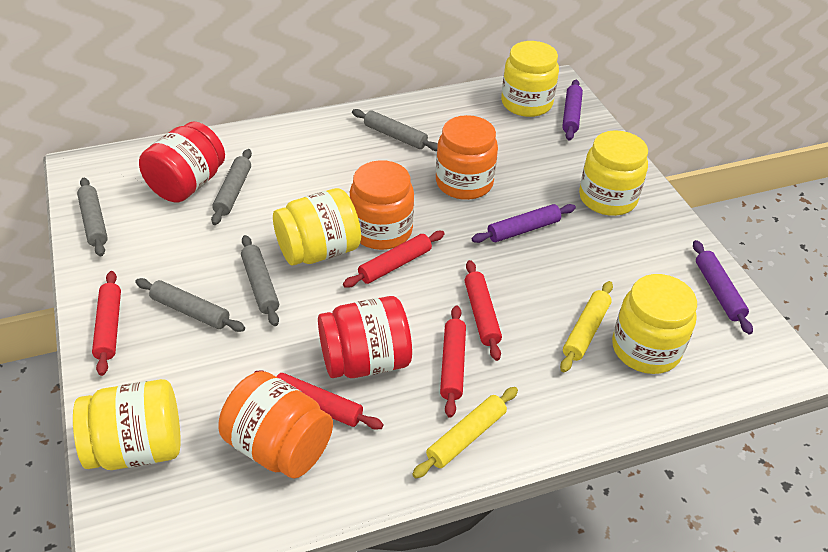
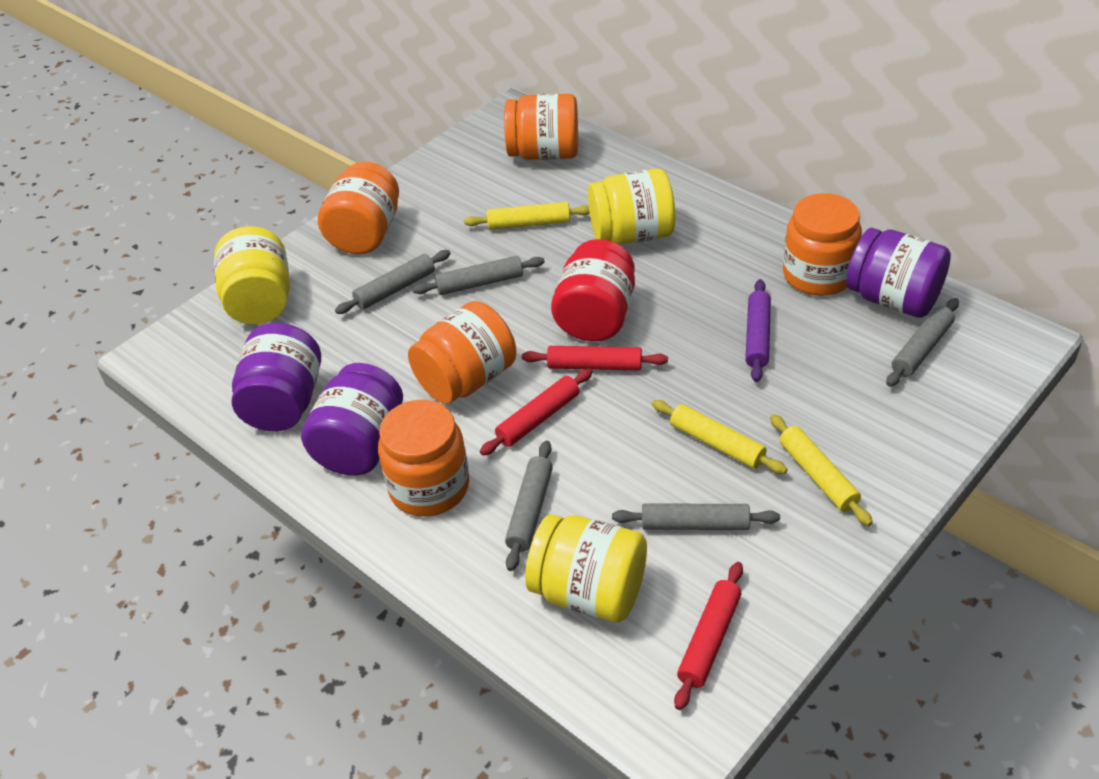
orange jar: [219,371,333,479] [350,160,414,250] [436,115,498,200] = 3 -> [318,162,399,254] [378,400,469,517] [408,301,516,404] [504,94,578,160] [783,193,862,296] = 5
purple jar: none = 0 -> [231,323,321,431] [301,363,403,476] [846,228,951,318] = 3
purple rolling pin: [472,204,576,243] [562,80,583,140] [693,240,753,335] = 3 -> [745,279,771,382] = 1
red jar: [139,122,225,203] [318,296,412,378] = 2 -> [551,239,635,341] = 1
red rolling pin: [92,271,121,376] [254,370,384,430] [343,231,445,288] [440,305,466,418] [465,260,502,361] = 5 -> [480,368,593,456] [522,346,668,370] [674,562,743,710] = 3
yellow jar: [73,379,181,470] [273,188,361,265] [501,41,559,117] [579,130,648,216] [612,274,697,374] = 5 -> [214,226,290,324] [525,514,647,622] [588,168,675,245] = 3
yellow rolling pin: [412,387,518,478] [560,281,613,372] = 2 -> [464,202,590,230] [652,400,787,474] [770,414,873,526] = 3

